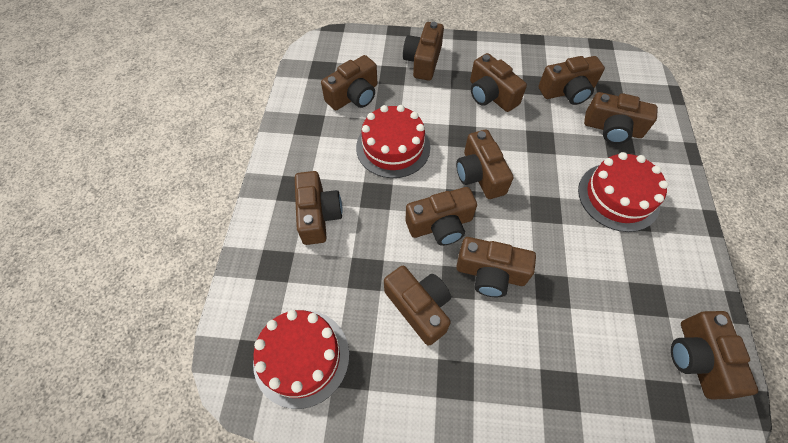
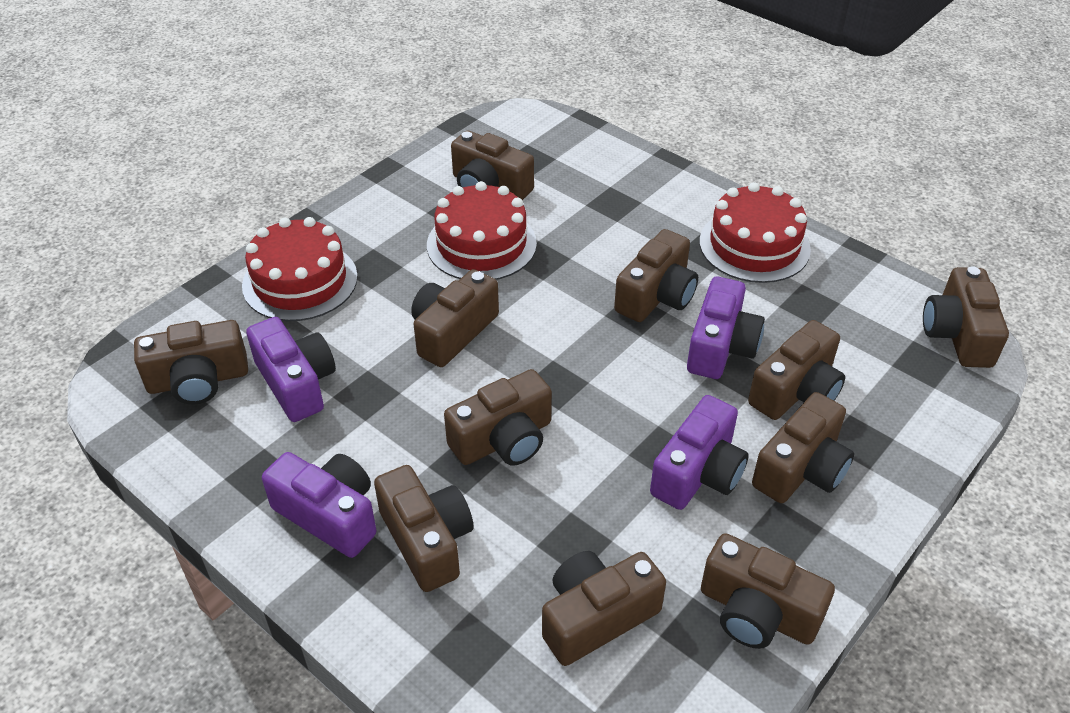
purple camera: none = 0 -> [246,317,336,422] [262,452,376,558] [650,395,749,510] [687,277,765,379] = 4

